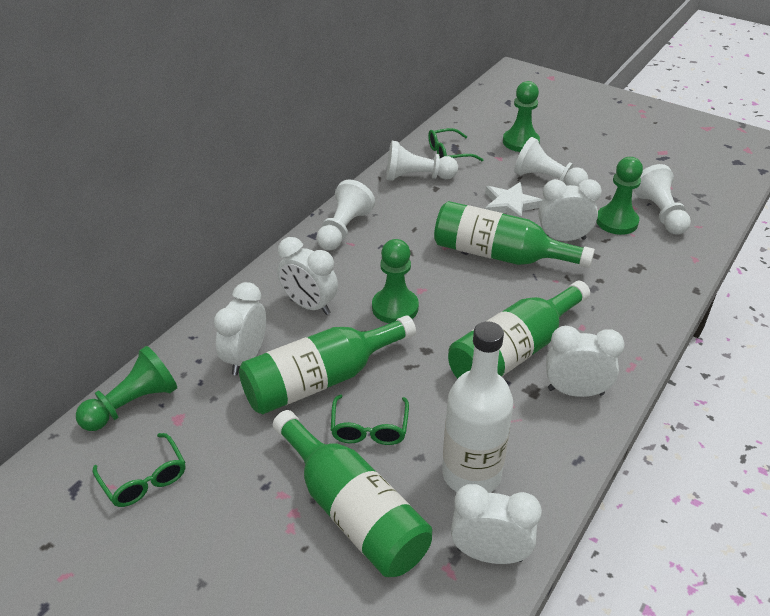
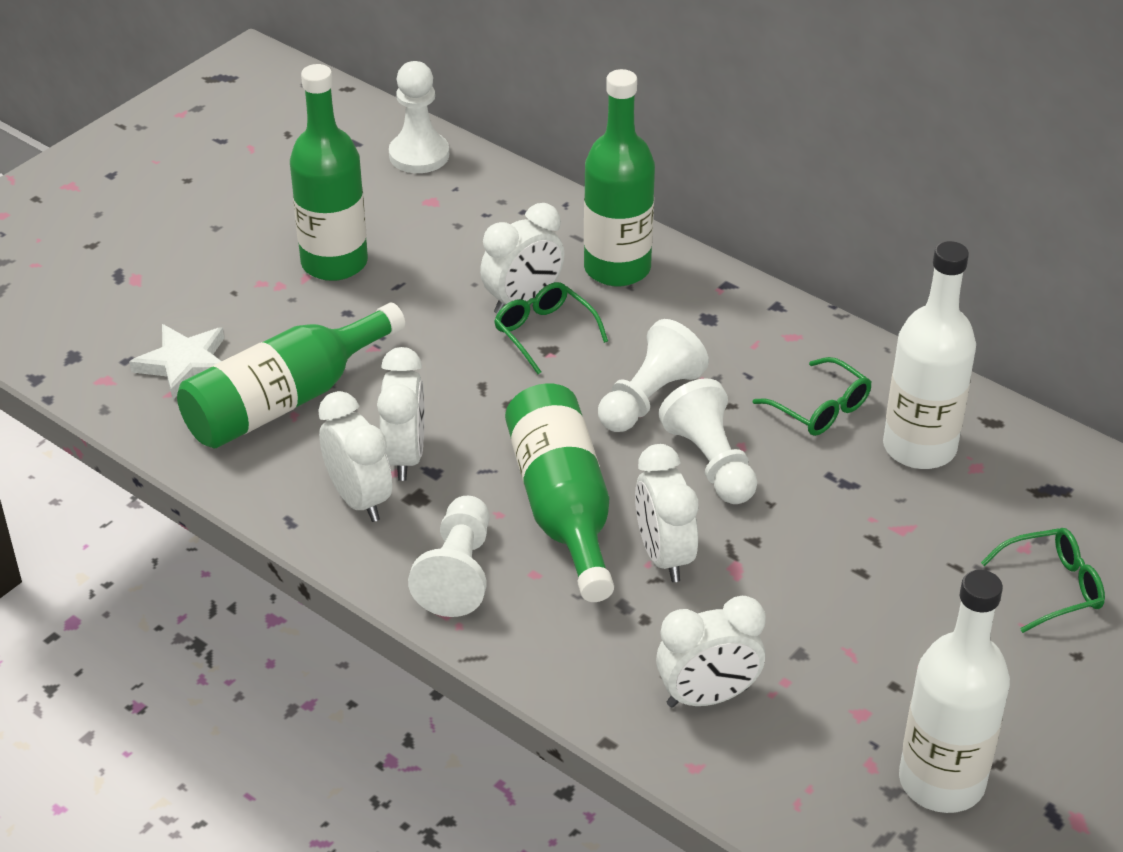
green pawn: [76,346,177,431] [372,239,419,324] [503,81,540,152] [596,157,643,235] = 4 -> none = 0
white bottle: [442,321,514,493] = 1 -> [883,241,976,469] [899,570,1010,813] = 2

